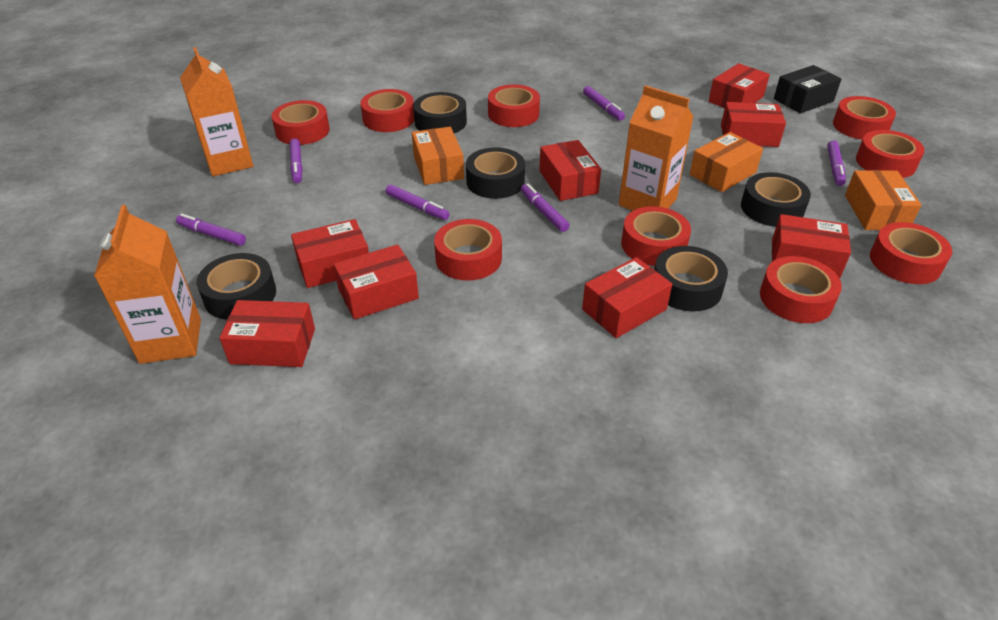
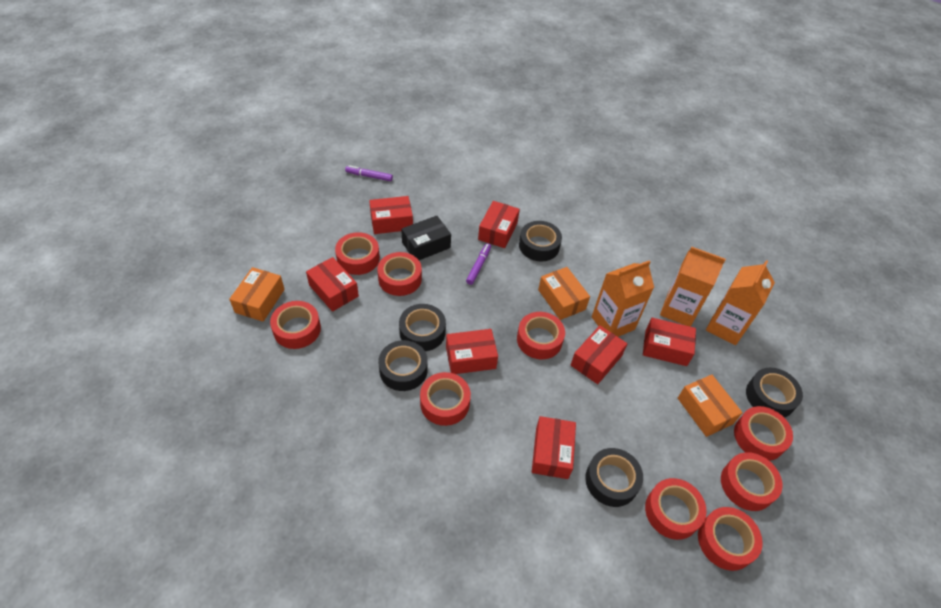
purple marker: [176,214,246,246] [290,138,303,183] [386,185,450,220] [521,184,570,232] [583,86,625,121] [827,140,846,186] = 6 -> [345,165,393,181] [466,243,491,285] = 2
red box: [219,300,315,367] [291,219,369,288] [333,245,419,320] [539,140,601,201] [582,257,672,338] [708,63,770,108] [721,102,786,147] [772,214,851,278] = 8 -> [306,257,359,312] [369,196,413,234] [446,329,498,374] [478,201,520,248] [532,416,576,479] [571,325,627,384] [643,318,696,366] = 7

